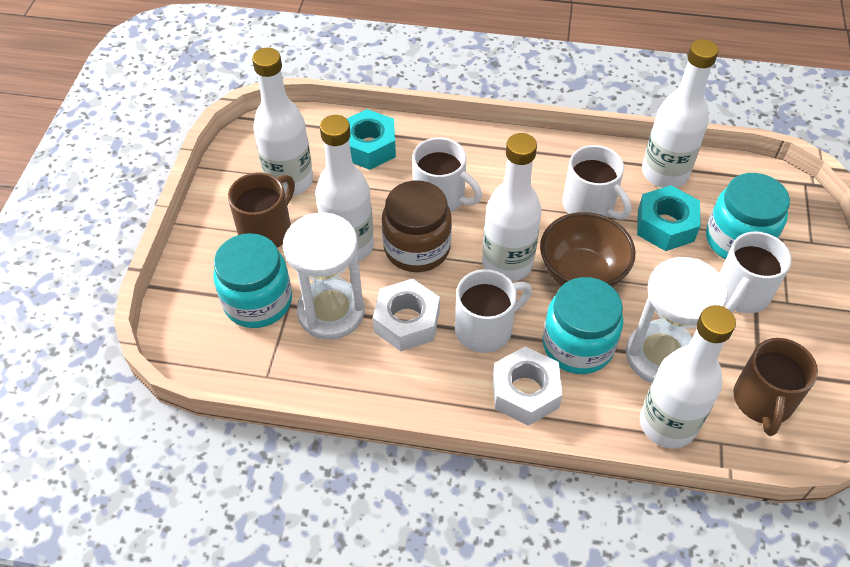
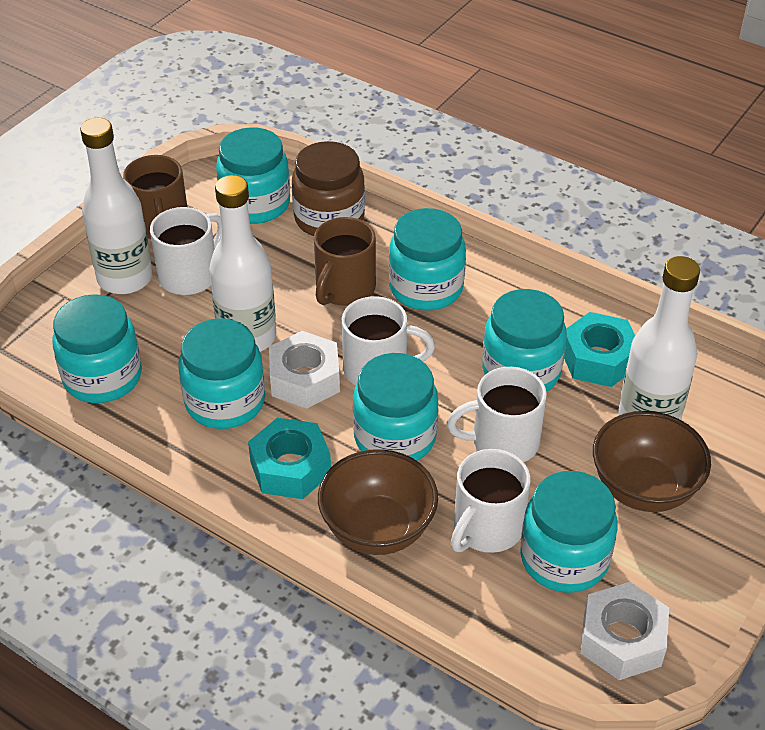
brown bowl: [540,212,635,287] = 1 -> [318,449,438,555] [593,411,711,512] = 2
turquoise jar: [213,233,292,328] [543,277,623,374] [706,173,790,259] = 3 -> [52,294,142,403] [178,318,265,429] [216,127,290,224] [352,353,438,461] [389,208,466,311] [482,289,567,392] [520,471,618,593] = 7
white bottle: [252,48,313,196] [315,115,374,261] [482,133,542,282] [640,305,736,448] [642,39,719,188] = 5 -> [80,118,153,294] [209,175,276,352] [618,256,700,420] = 3
white hourglass: [283,212,365,340] [626,257,728,383] = 2 -> none = 0

